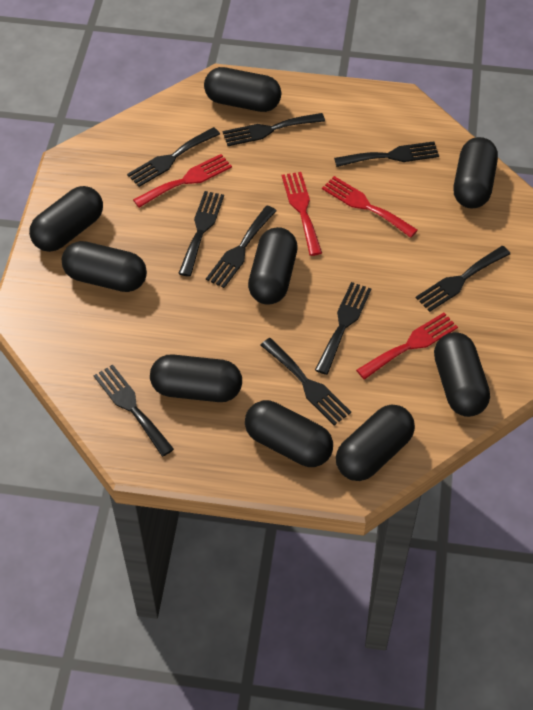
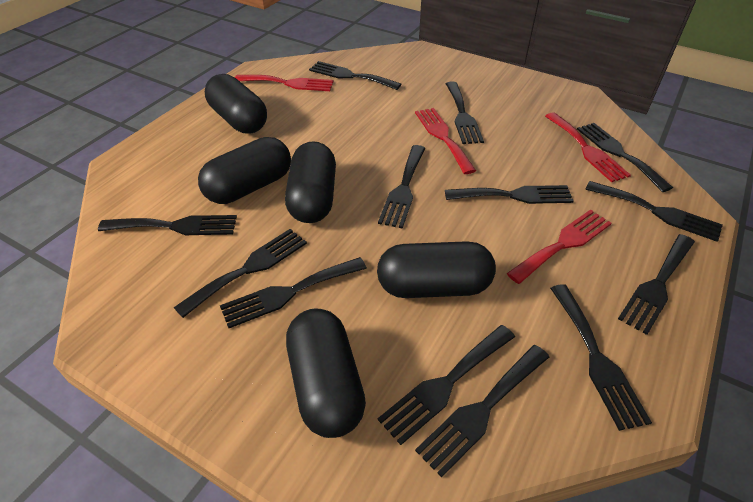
black capsule: [29,186,103,252] [62,241,147,292] [150,354,242,402] [204,67,281,112] [245,400,333,467] [248,227,298,305] [336,404,415,481] [434,332,490,417] [454,137,498,209] = 9 -> [198,137,291,204] [205,74,267,134] [285,141,336,223] [286,308,366,438] [377,241,496,298] = 5
black fork: [94,364,174,457] [127,127,220,187] [178,191,224,277] [206,206,277,288] [223,113,325,146] [260,338,351,425] [315,282,371,375] [334,141,439,167] [416,246,510,312] = 9 -> [98,215,237,235] [173,229,307,318] [220,257,367,328] [309,61,401,90] [378,145,425,228] [378,325,515,445] [415,345,549,478] [445,185,574,204] [446,81,484,144] [550,284,652,431] [577,123,673,192] [585,181,723,242] [618,234,695,335] = 13

